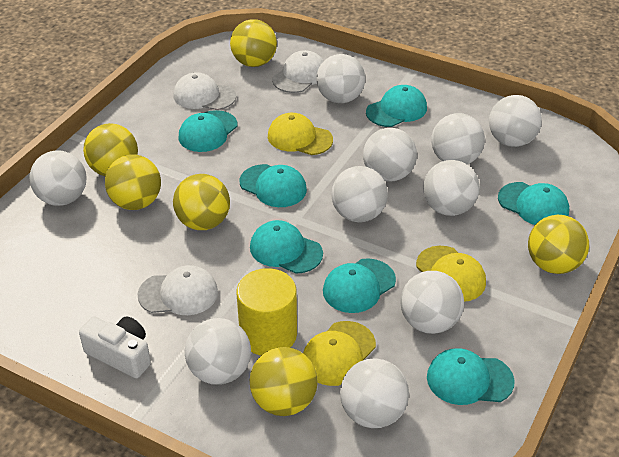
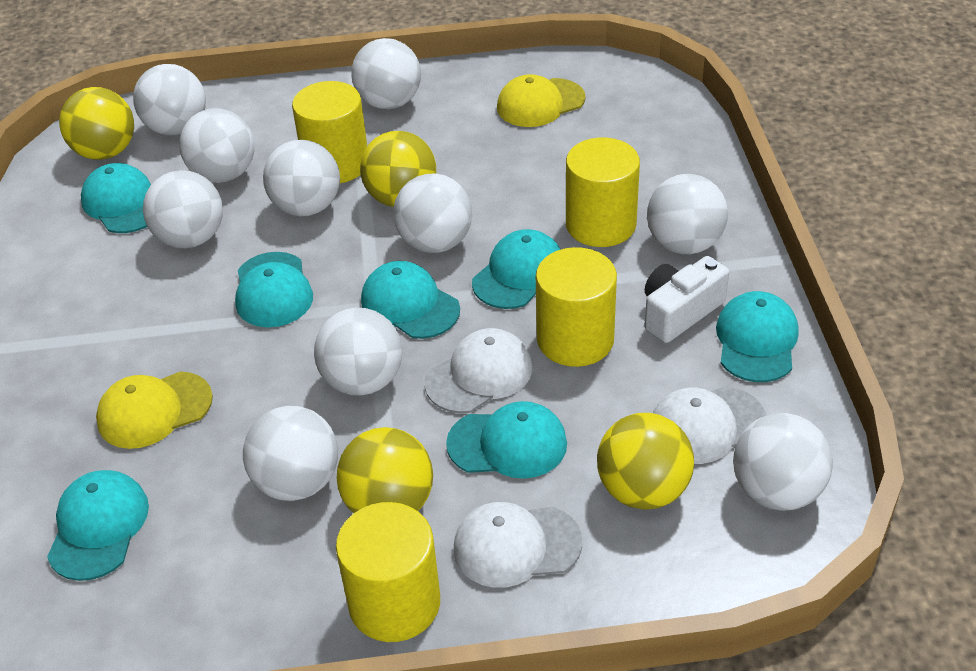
yellow ball: [83,123,138,176] [105,155,161,210] [173,174,230,230] [230,19,277,67] [250,347,318,416] [528,215,589,274] = 6 -> [59,87,134,160] [336,427,433,513] [360,131,436,207] [597,413,694,510] = 4
yellow cap: [268,113,333,155] [303,321,376,386] [416,246,486,302] = 3 -> [96,372,213,449] [497,74,586,127] = 2
yellow cylinder: [237,268,297,356] = 1 -> [292,81,367,183] [336,502,440,642] [536,247,617,367] [566,138,640,247] = 4

